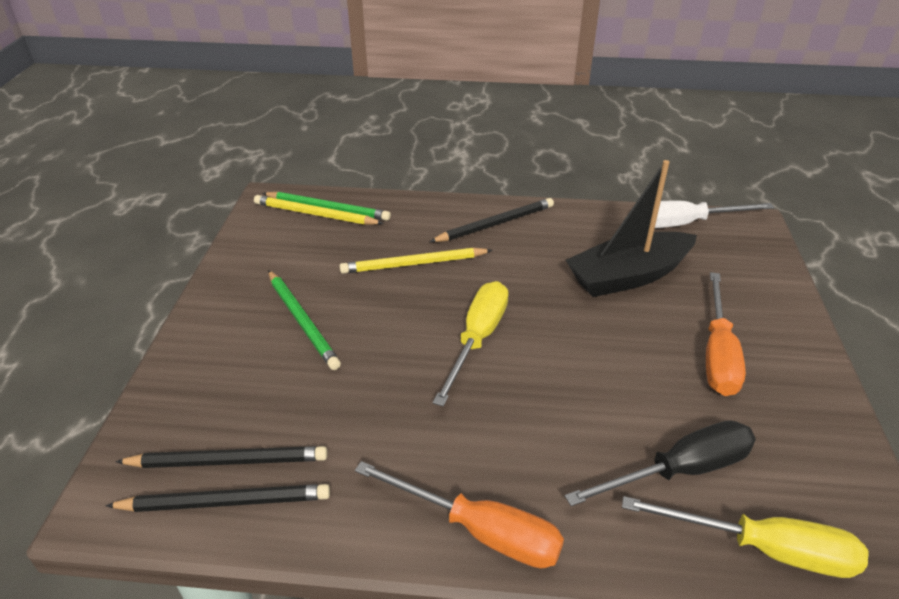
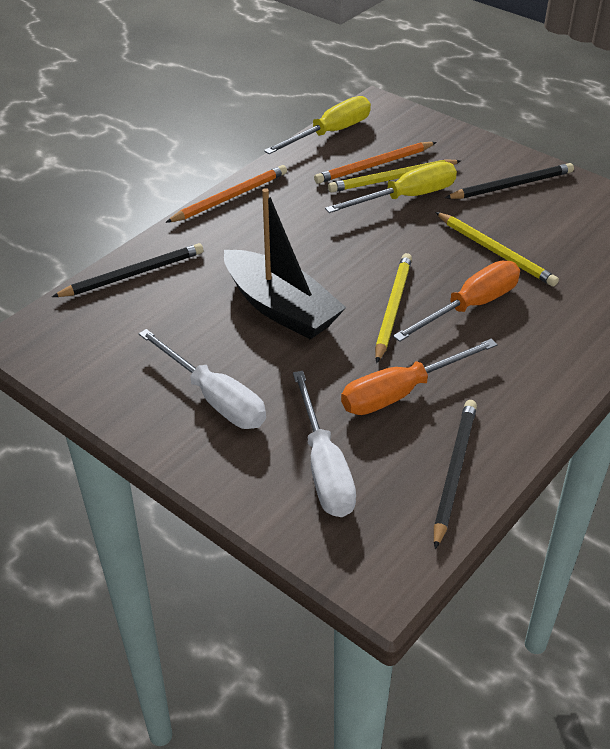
black screwdriver: [565,420,756,506] = 1 -> none = 0
green pencil: [262,192,391,221] [268,270,341,370] = 2 -> none = 0
orange pencil: none = 0 -> [165,165,287,223] [314,142,437,184] = 2
white screwdriver: [655,200,774,228] = 1 -> [139,329,266,429] [293,371,356,517] = 2
yellow pencil: [254,195,384,225] [340,248,493,274] = 2 -> [328,159,461,193] [375,253,412,363] [435,212,559,287] = 3

